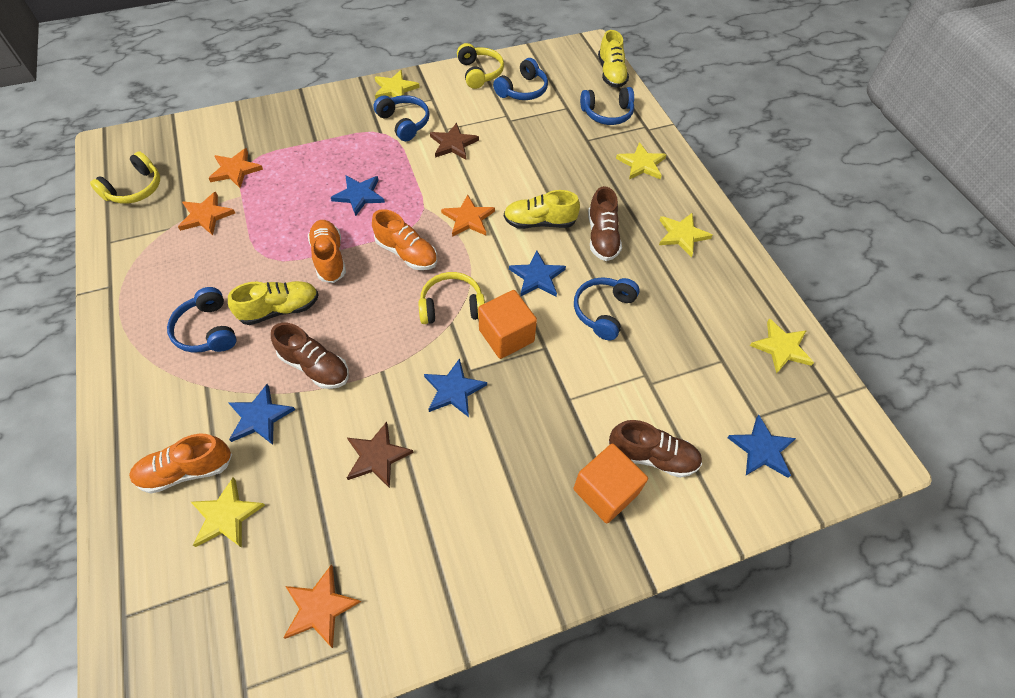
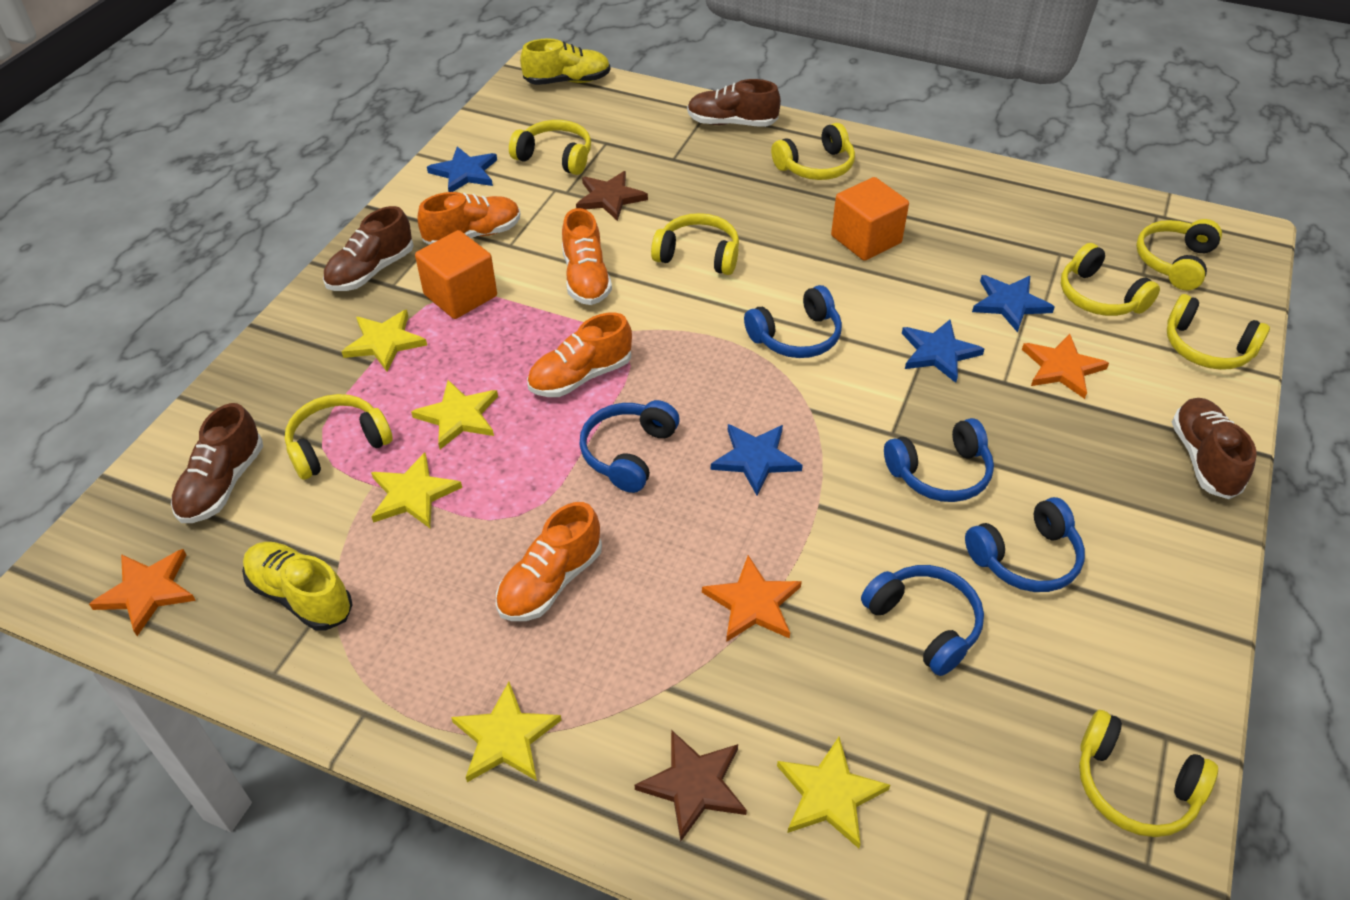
blue star: [228,384,295,445] [331,175,385,216] [424,358,487,417] [509,250,566,297] [727,415,796,478] = 5 -> [427,146,497,192] [711,424,803,495] [902,320,984,383] [972,275,1055,333] = 4
brown shoe: [271,323,349,389] [588,186,622,261] [609,420,702,478] = 3 -> [171,403,263,523] [323,206,414,291] [687,79,781,127] [1172,398,1257,499] = 4
orange shoe: [129,434,232,494] [308,220,346,283] [372,209,437,270] = 3 -> [417,192,520,245] [496,502,602,621] [527,312,632,397] [562,208,612,305] = 4
orange star: [178,192,235,235] [208,148,263,188] [283,565,361,648] [441,194,495,237] = 4 -> [89,549,196,636] [702,555,802,642] [1022,334,1109,399] = 3
yellow headphones: [90,151,160,204] [418,272,485,324] [457,43,504,89] = 3 -> [285,394,393,480] [509,120,591,175] [651,213,739,275] [771,123,855,180] [1061,243,1160,316] [1079,710,1218,837] [1136,219,1222,290] [1167,294,1270,370] = 8
yellow shoe: [228,281,319,325] [504,190,580,229] [598,30,629,88] = 3 -> [242,542,353,631] [520,38,611,85] = 2

